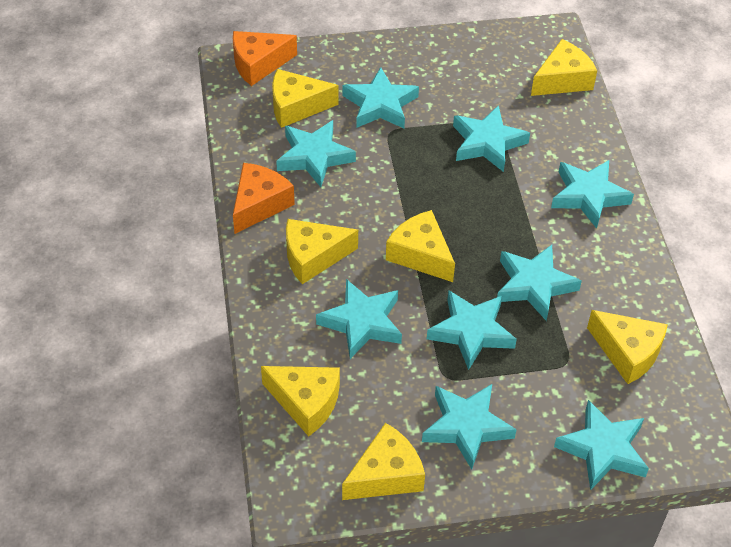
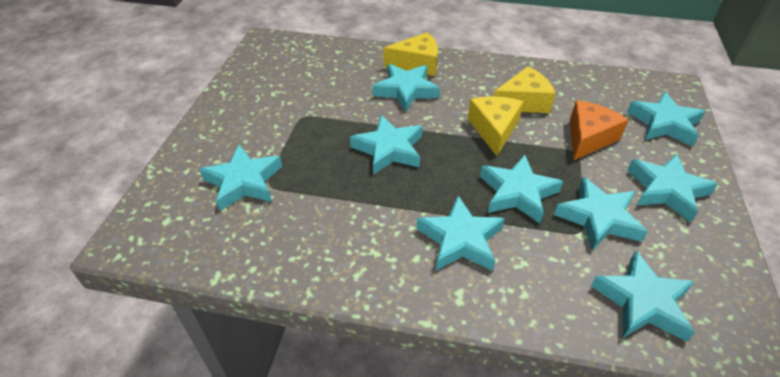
orange cheese: [233,31,297,86] [233,163,295,234] = 2 -> [570,100,629,160] = 1
yellow cheese: [261,366,340,437] [272,69,338,128] [286,219,358,284] [342,423,425,500] [386,210,455,282] [531,39,597,96] [587,310,668,384] = 7 -> [384,32,438,76] [468,96,524,156] [494,66,556,113] = 3

